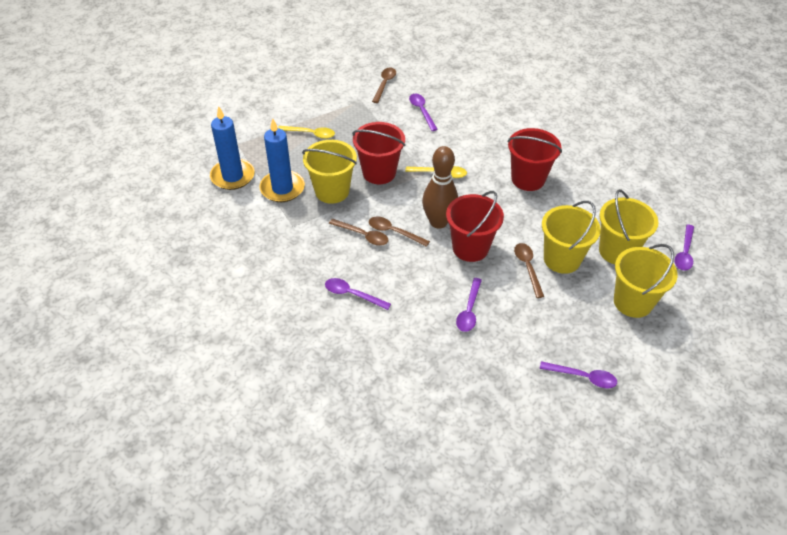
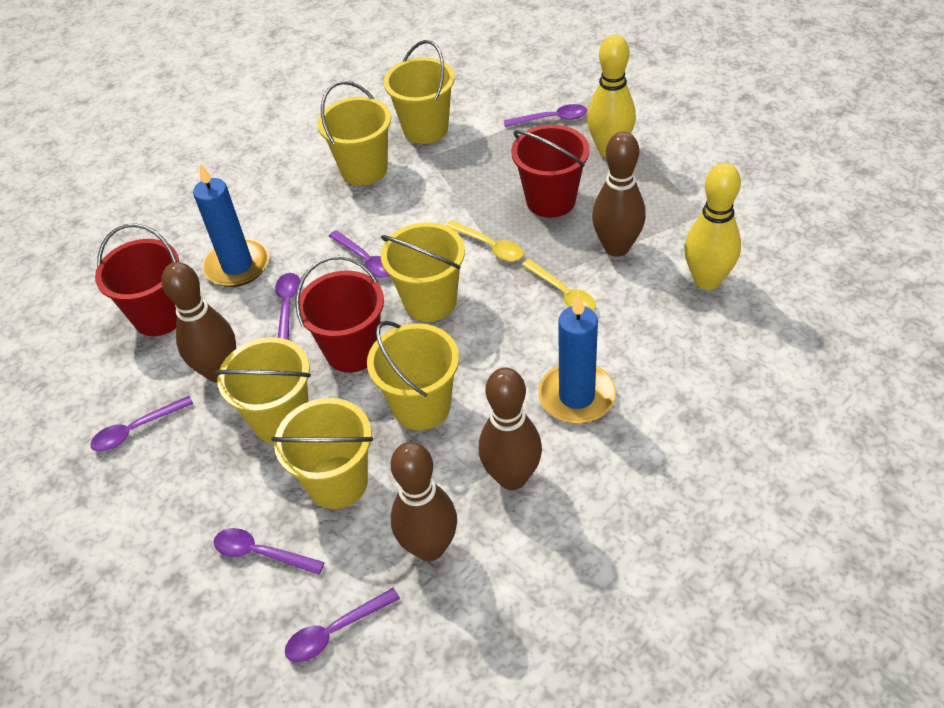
brown bowling pin: [422,146,458,229] = 1 -> [162,262,236,383] [391,442,457,561] [479,367,542,490] [592,131,646,257] = 4
brown spoon: [329,219,389,246] [369,216,430,247] [372,68,396,103] [514,243,544,298] = 4 -> none = 0
purple spoon: [325,278,391,310] [409,94,438,131] [456,278,482,332] [540,361,617,388] [675,224,694,271] = 5 -> [90,396,193,452] [214,528,325,575] [275,273,300,340] [285,588,400,662] [329,230,390,278] [504,104,587,127] = 6
yellow bowling pin: none = 0 -> [587,34,636,157] [684,163,741,290] = 2
yellow bucket: [302,140,357,204] [542,201,601,274] [599,189,658,264] [614,244,678,318] = 4 -> [214,337,311,443] [271,398,373,509] [317,81,391,185] [367,321,459,430] [381,222,465,322] [384,40,455,144] = 6

